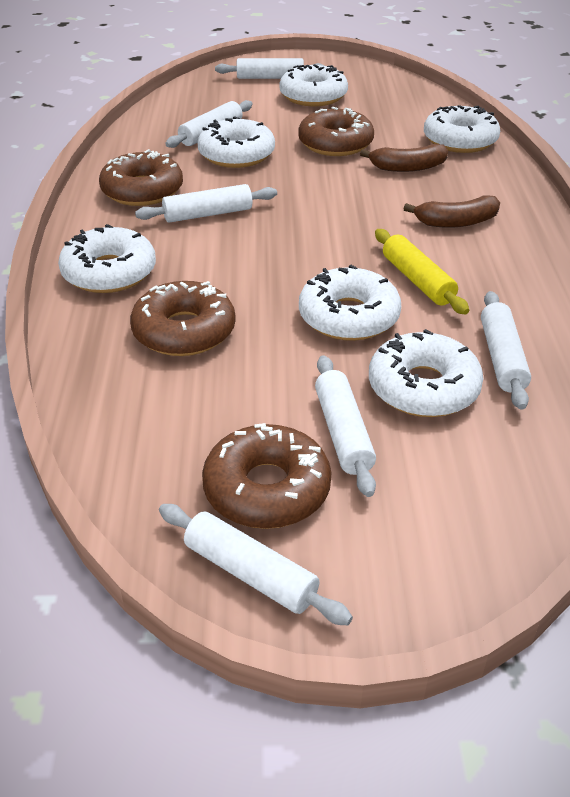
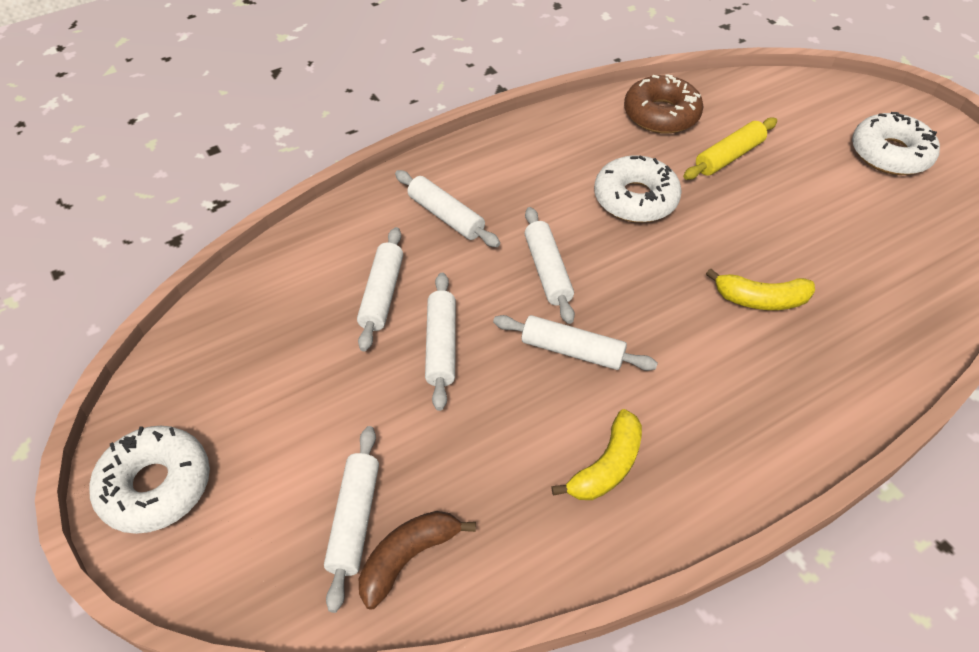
brown banana: [360,144,448,172] [403,195,500,228] = 2 -> [359,511,476,610] = 1
brown donut: [99,149,183,206] [130,281,236,356] [202,423,332,529] [298,107,374,156] = 4 -> [624,74,704,134] = 1
white donut: [58,224,156,293] [198,116,275,168] [280,64,348,106] [299,265,401,341] [369,329,484,417] [424,105,500,153] = 6 -> [89,426,210,534] [594,155,682,222] [852,112,940,175] = 3
yellow banana: none = 0 -> [551,409,642,500] [706,268,815,310] = 2

